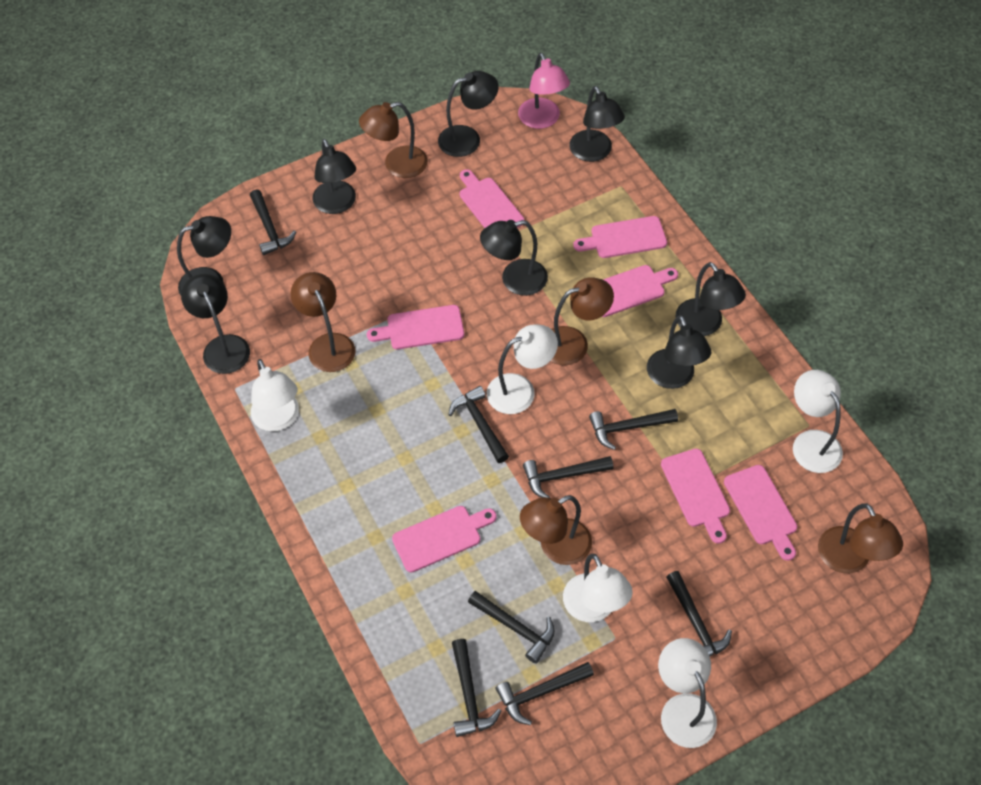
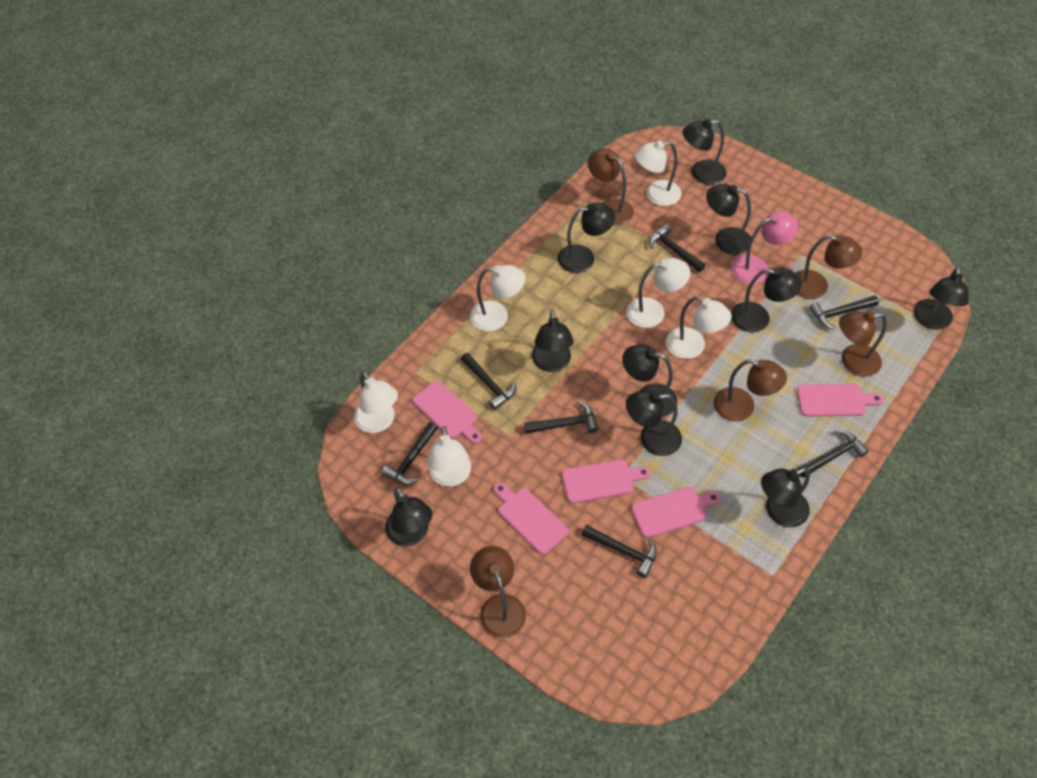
black hammer: [250,190,296,255] [448,386,509,463] [452,639,501,737] [468,591,555,664] [496,662,594,725] [523,456,613,498] [589,409,678,450] [666,571,732,656] = 8 -> [381,422,438,485] [461,353,516,410] [524,401,598,434] [582,525,657,578] [649,224,706,272] [798,429,869,478] [809,295,879,330] = 7
black lamp: [177,216,231,296] [181,274,250,374] [312,139,356,214] [438,71,499,157] [480,220,548,296] [569,86,625,162] [647,315,711,389] [675,262,746,336] = 8 -> [385,487,433,546] [532,310,573,372] [558,203,615,273] [622,344,677,417] [626,390,682,456] [682,119,727,185] [706,184,751,255] [731,268,802,333] [761,468,810,528] [913,266,969,330] = 10
pink cutting board: [367,305,464,349] [392,506,497,572] [460,169,525,228] [573,216,667,258] [602,265,678,317] [661,448,730,544] [724,465,797,561] = 7 -> [413,381,482,444] [494,482,569,554] [562,459,651,503] [631,487,721,538] [797,384,883,417] = 5
white lamp: [251,359,299,432] [487,324,558,414] [563,554,633,622] [658,638,717,748] [793,370,843,473] = 5 -> [354,372,398,433] [427,426,471,486] [470,265,525,331] [626,258,690,328] [635,141,681,206] [666,296,732,359] = 6

